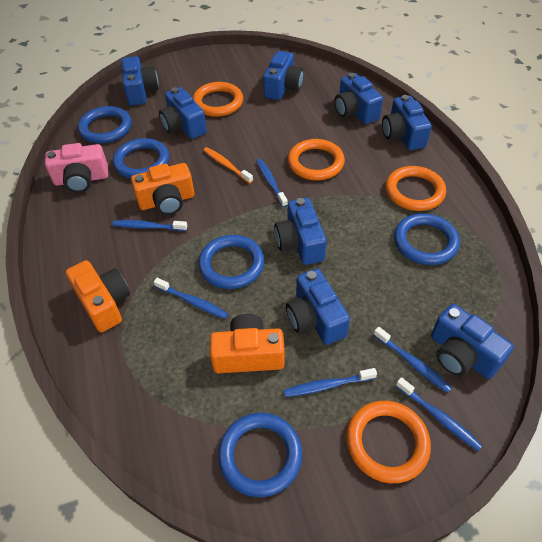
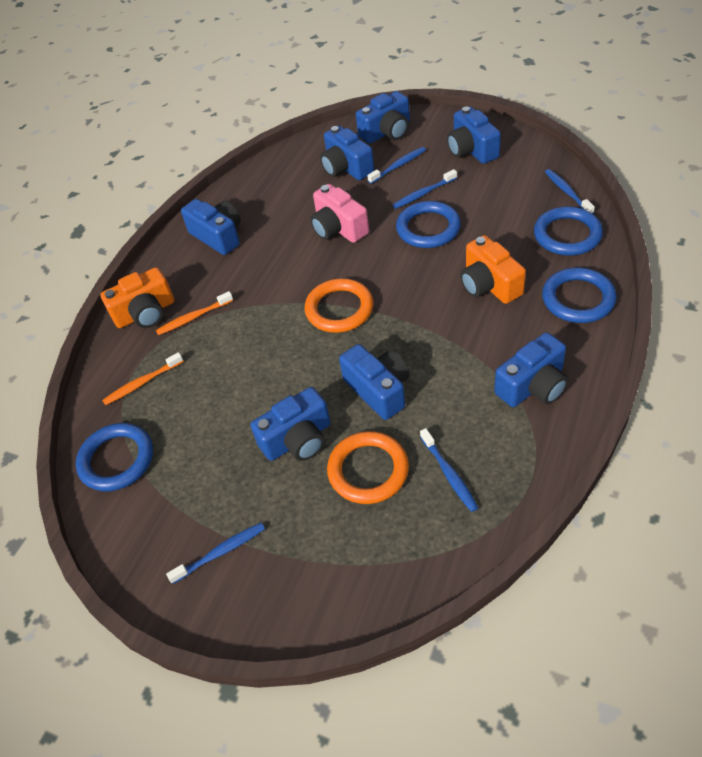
blue camera: [121,56,159,106] [159,87,207,139] [263,51,304,100] [274,198,327,265] [286,269,350,345] [334,73,383,124] [382,95,432,150] [431,304,514,379] = 8 -> [181,199,241,255] [250,387,330,461] [320,126,374,180] [339,344,409,420] [356,91,410,144] [447,107,501,164] [494,332,569,407] = 7
blue ring: [78,106,131,144] [113,138,169,179] [198,235,265,289] [218,413,302,497] [394,213,460,265] = 5 -> [76,423,153,491] [396,201,461,248] [534,206,603,256] [542,268,617,323] = 4
blue toothbrush: [112,220,187,231] [154,278,228,319] [256,159,288,207] [284,368,377,397] [374,327,452,393] [396,377,483,451] = 6 -> [166,523,265,584] [367,147,426,184] [393,169,457,209] [420,428,478,512] [545,169,595,214] = 5
orange camera: [66,260,130,332] [131,163,194,215] [210,314,285,373] = 3 -> [100,267,174,328] [460,235,526,304] = 2
orange ring: [193,82,243,117] [288,139,345,180] [346,401,431,483] [386,166,446,211] = 4 -> [305,278,374,333] [327,431,409,504] = 2
orange toothbrush: [203,147,253,184] = 1 -> [102,352,184,405] [156,291,233,335] = 2

